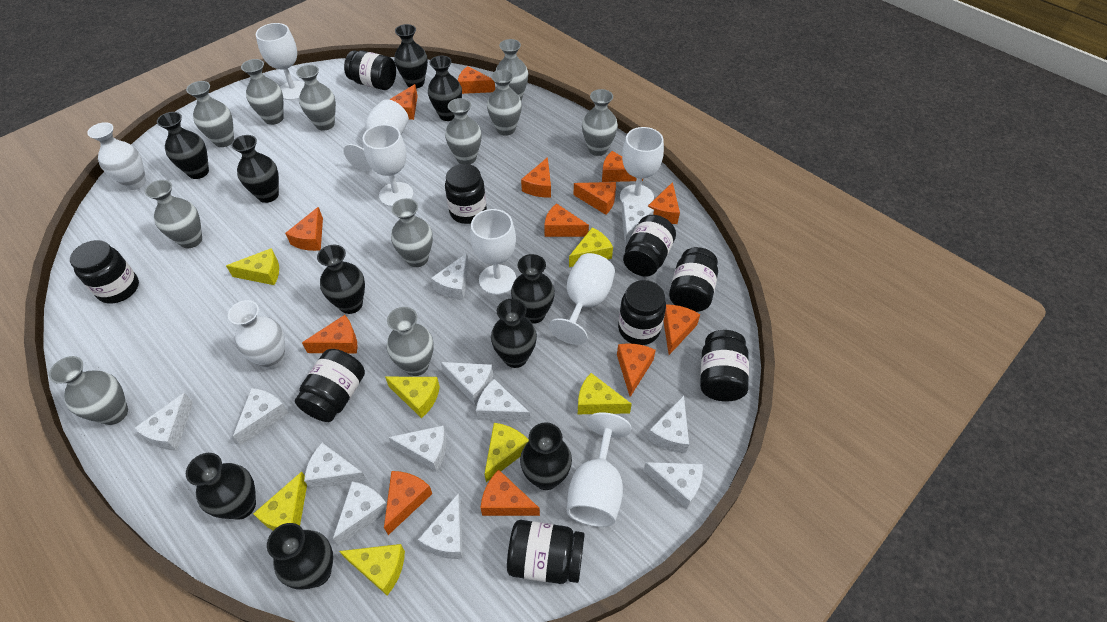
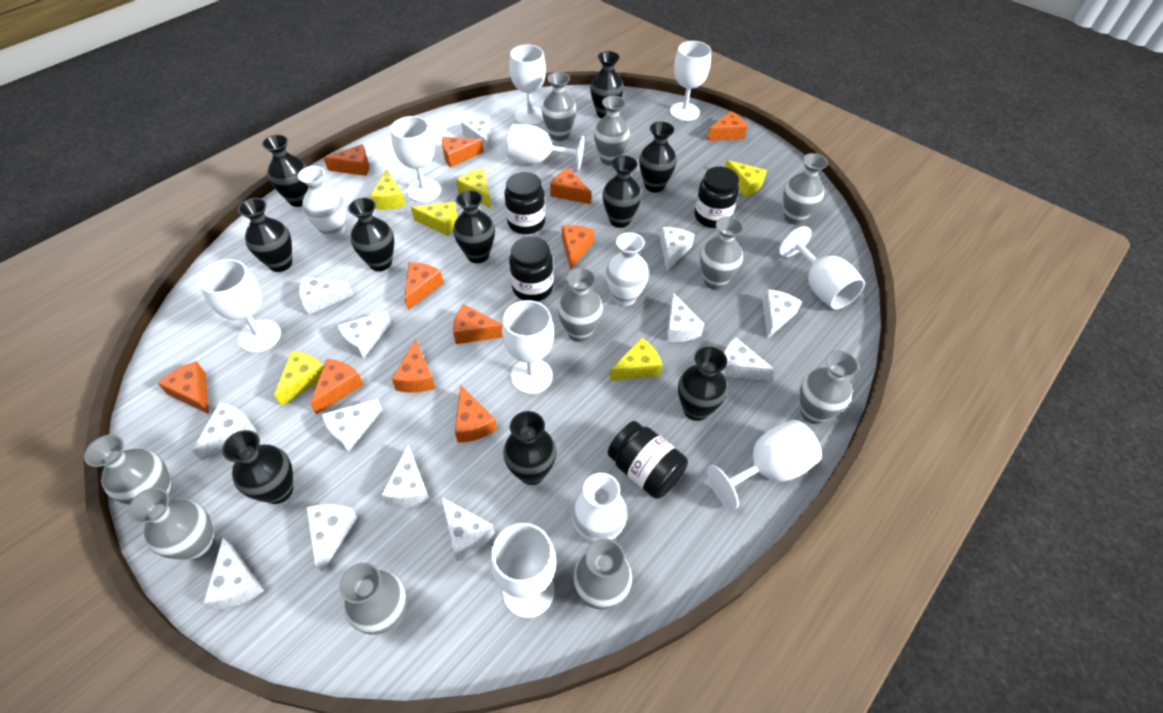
black jar: [70,240,139,303] [295,349,365,422] [344,50,396,90] [445,164,487,224] [507,520,585,584] [618,280,666,345] [623,215,676,276] [669,247,718,312] [700,330,749,402] = 9 -> [504,172,545,234] [509,236,554,301] [608,421,688,499] [694,167,739,228] = 4
grey vase: [49,356,128,425] [145,180,202,248] [186,81,234,147] [241,59,284,125] [296,65,336,131] [387,307,434,376] [391,198,433,267] [445,98,482,164] [487,69,522,136] [496,39,528,100] [582,89,618,156] = 11 -> [84,434,173,505] [128,488,215,560] [340,562,407,635] [542,72,577,141] [558,268,603,342] [573,538,632,610] [594,96,630,166] [700,216,744,290] [783,153,828,225] [800,350,859,424] = 10
orange cheese: [285,207,323,251] [302,315,357,353] [384,471,432,535] [389,84,418,120] [458,66,495,94] [480,470,540,516] [521,157,551,197] [544,203,589,237] [573,182,616,215] [602,151,643,182] [617,344,656,397] [648,182,680,224] [663,305,700,355] = 13 -> [157,361,209,414] [310,359,364,414] [323,144,369,176] [392,339,435,393] [404,262,443,310] [442,137,484,168] [453,304,503,344] [455,385,497,443] [550,168,591,204] [562,225,594,270] [707,111,748,141] = 11
white cheese: [135,393,193,451] [233,388,289,445] [304,443,367,489] [333,481,387,546] [388,425,447,472] [418,493,463,559] [431,253,469,300] [441,362,493,405] [476,379,530,422] [622,202,654,245] [643,462,703,509] [647,396,689,453] = 12 -> [192,402,257,461] [203,538,264,610] [299,277,354,315] [306,504,358,572] [322,399,383,452] [337,311,391,359] [381,445,430,507] [441,497,495,561] [461,116,490,153] [660,227,695,271] [666,293,704,342] [721,337,775,381] [763,289,802,339] = 13
white goblet: [256,23,305,100] [343,99,409,171] [363,124,413,207] [470,209,516,295] [549,253,615,345] [567,412,631,527] [620,127,664,206] = 7 -> [198,259,281,353] [391,116,441,202] [491,523,556,618] [502,300,554,394] [507,124,584,170] [509,45,546,125] [670,41,711,121] [707,420,822,510] [779,226,865,309] = 9
white vase: [87,122,146,190] [228,300,285,370] = 2 -> [298,166,346,239] [571,473,628,543] [606,232,649,306] = 3
yellow cheese: [226,248,279,285] [253,472,307,530] [339,544,405,596] [385,377,440,419] [484,423,529,482] [569,227,613,267] [578,373,632,414] = 7 -> [274,351,324,406] [370,169,406,210] [411,202,457,236] [456,169,491,208] [610,338,662,381] [725,160,767,197] = 6

